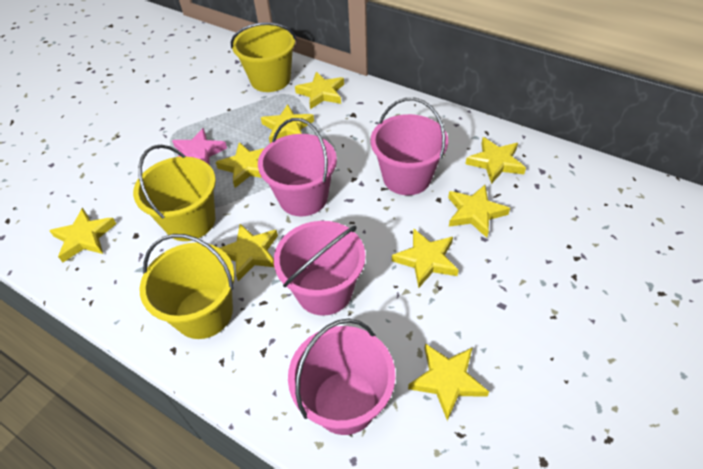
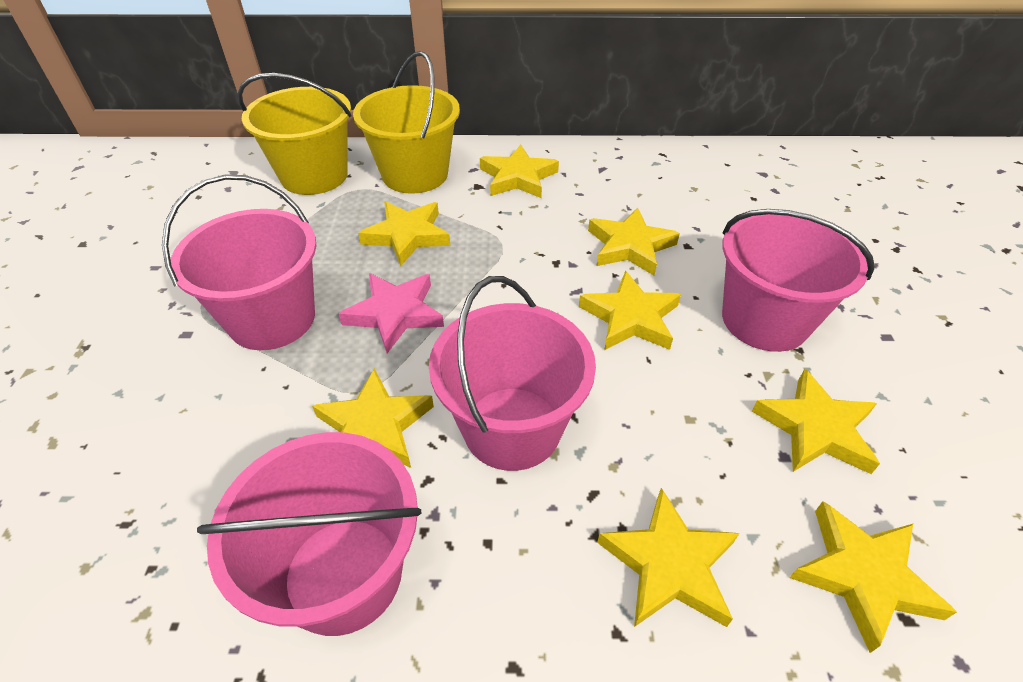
yellow bucket: [133,145,216,241] [140,234,235,339] [231,22,296,92] = 3 -> [238,73,352,195] [353,51,460,194] = 2
yellow star: [49,208,116,262] [216,142,265,188] [220,224,278,281] [261,104,314,143] [295,72,344,109] [392,229,459,288] [408,343,489,421] [448,185,510,238] [466,137,526,184] = 9 -> [312,368,434,468] [358,202,450,266] [480,145,559,198] [579,271,681,350] [588,208,680,275] [597,488,739,627] [752,369,880,474] [789,501,957,653] = 8

